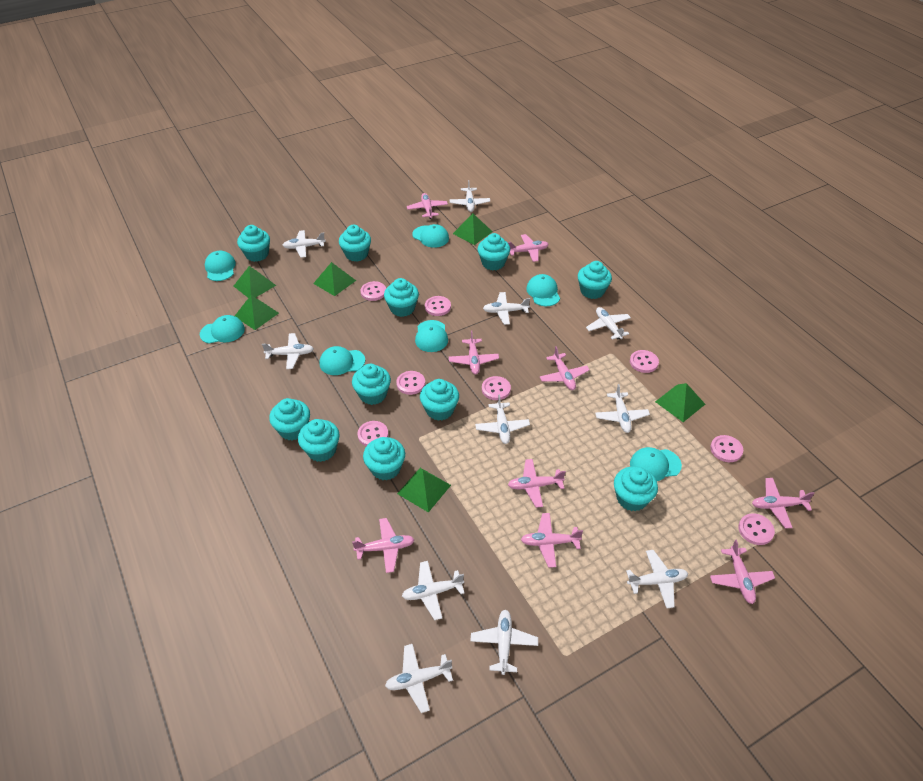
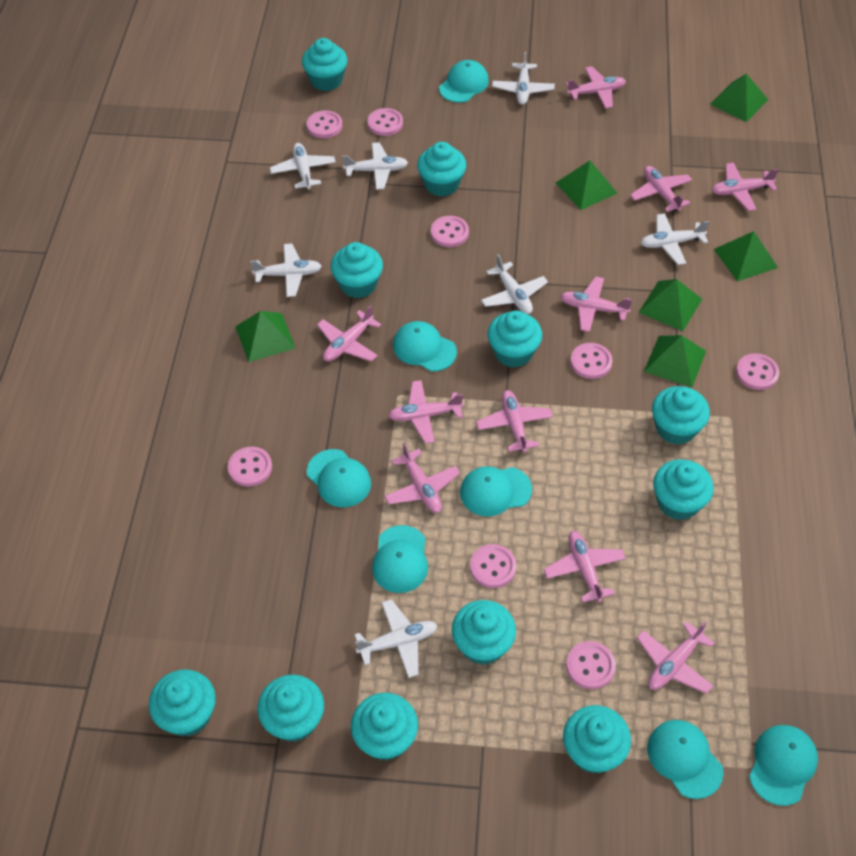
pink plane: [352,518,415,573] [407,193,448,219] [449,330,499,374] [508,234,549,262] [508,459,566,508] [521,513,583,567] [540,346,589,390] [710,540,775,604] [752,478,815,529] = 9 -> [317,305,381,362] [384,443,460,513] [388,380,463,444] [476,390,553,453] [544,531,626,603] [560,277,632,332] [566,66,626,109] [630,166,692,212] [637,621,714,694] [712,163,778,211] = 10
white plane: [262,333,314,369] [283,230,326,258] [385,644,453,713] [402,561,464,620] [450,180,490,212] [470,610,538,675] [475,394,530,444] [483,292,530,325] [586,307,631,340] [595,384,650,433] [626,550,688,608] = 11 -> [250,243,322,297] [270,143,336,190] [342,142,408,190] [354,599,437,678] [481,254,548,314] [492,52,555,105] [641,213,709,265] = 7

